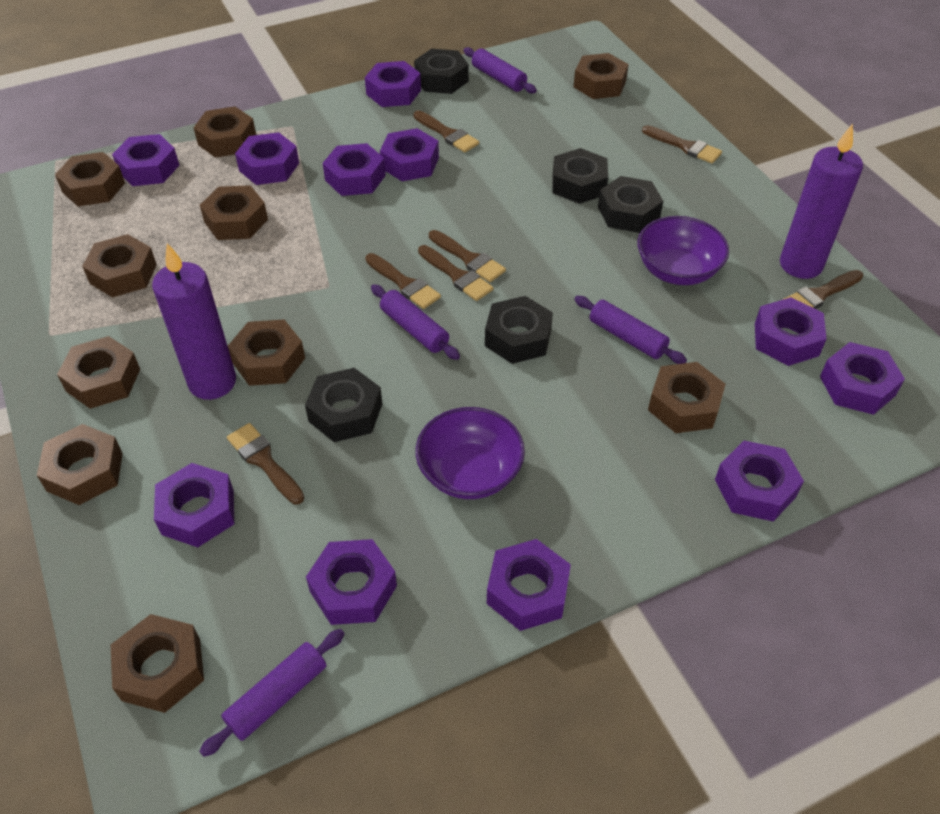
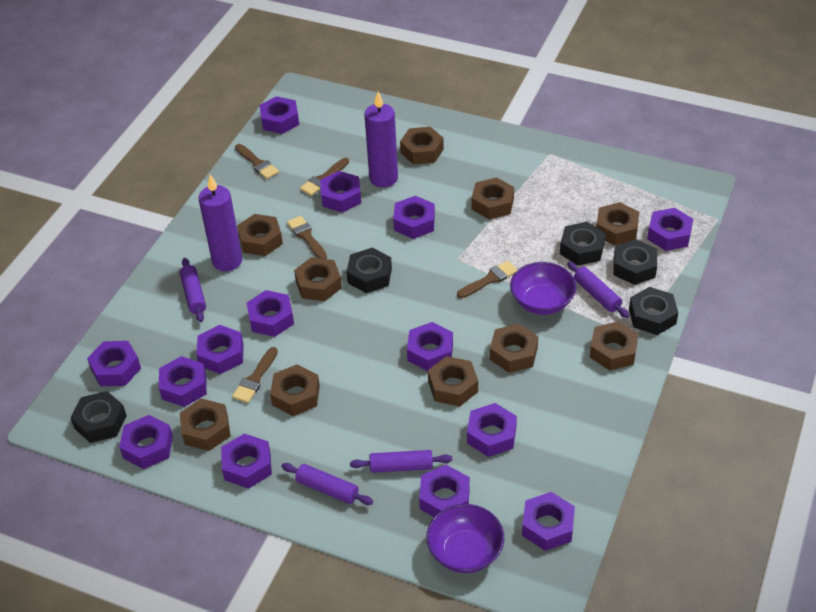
brown brush: [227,423,304,504] [365,253,441,309] [413,110,479,153] [418,245,493,301] [429,230,506,282] [642,125,722,164] [782,270,863,309] = 7 -> [232,347,278,403] [235,144,279,179] [287,216,327,259] [300,158,349,196] [457,261,518,298] = 5
purple nut: [112,134,179,186] [154,463,234,547] [235,132,299,185] [306,539,397,625] [323,143,386,196] [365,61,421,107] [380,128,439,181] [487,539,571,631] [715,441,804,522] [755,297,827,366] [820,342,905,415] = 11 -> [87,341,141,386] [119,415,173,469] [159,356,207,407] [196,325,244,374] [221,434,272,489] [247,290,294,337] [259,96,299,134] [320,171,361,213] [393,196,435,239] [407,322,453,371] [419,465,470,517] [467,403,517,457] [522,492,575,551] [647,208,693,251] = 14

